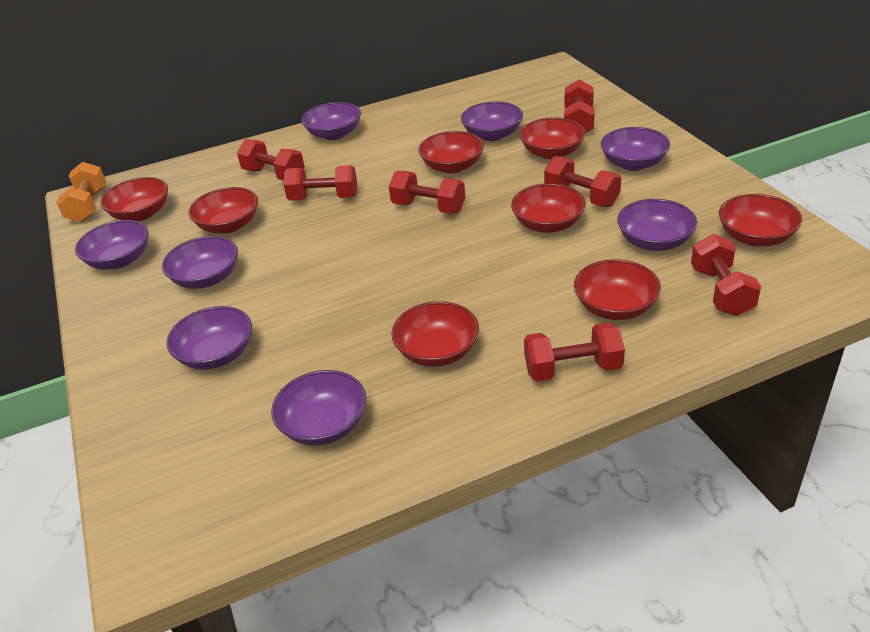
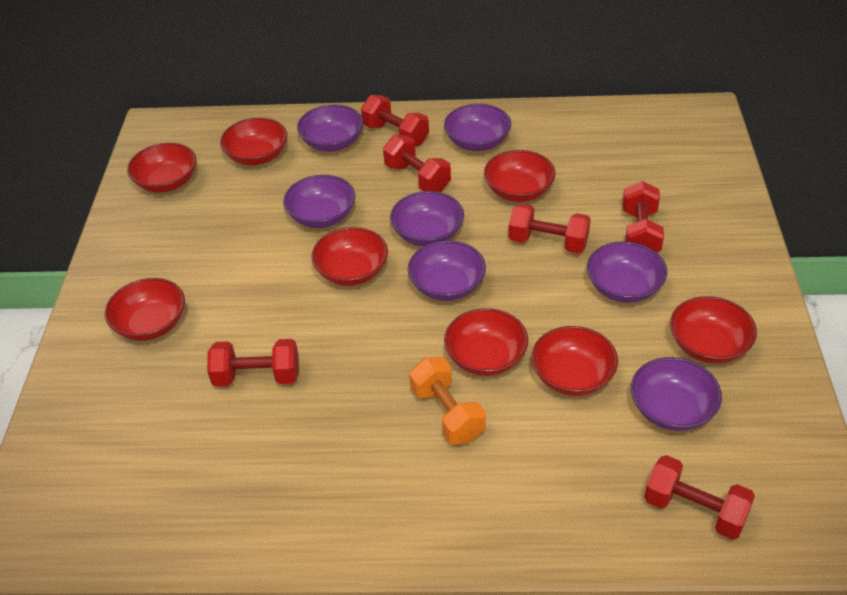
purple bowl: [75,220,149,269] [162,236,238,289] [166,306,252,370] [271,370,366,446] [302,102,361,140] [461,101,523,141] [601,127,670,171] [617,199,697,251] = 8 -> [283,175,355,228] [297,105,364,152] [390,191,464,246] [407,241,486,301] [444,104,511,151] [587,241,667,303] [631,357,722,431] = 7
red dumbbell: [237,139,305,181] [284,165,357,201] [389,171,465,214] [524,322,625,382] [544,156,621,207] [564,80,595,133] [691,234,761,316] = 7 -> [207,339,299,387] [361,95,429,146] [383,135,451,192] [508,203,591,253] [622,181,664,252] [644,455,755,540] = 6

